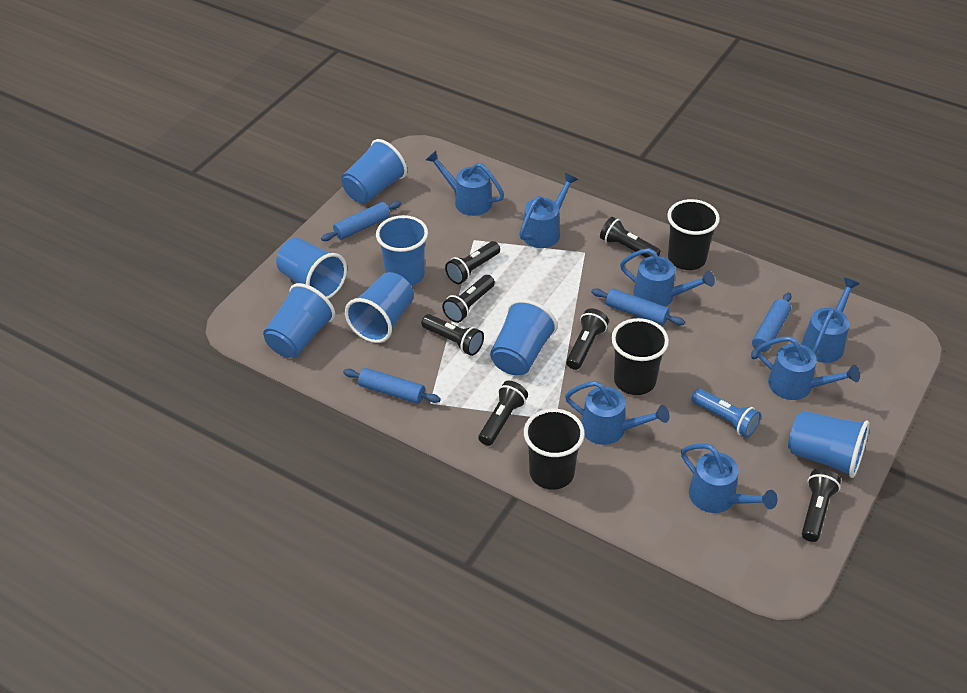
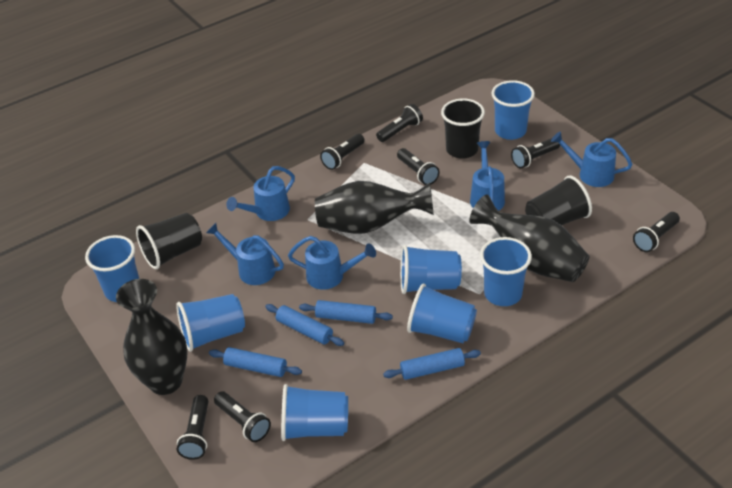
black vase: none = 0 -> [116,279,188,395] [315,181,434,234] [469,194,589,282] = 3
blue flashlight: [692,389,761,437] = 1 -> none = 0
blue watering can: [426,150,504,216] [519,173,578,248] [565,381,669,445] [620,248,715,307] [681,443,778,513] [756,336,860,400] [802,278,860,363] = 7 -> [206,223,284,285] [226,166,295,221] [288,236,376,290] [470,141,505,211] [551,131,632,187] = 5

